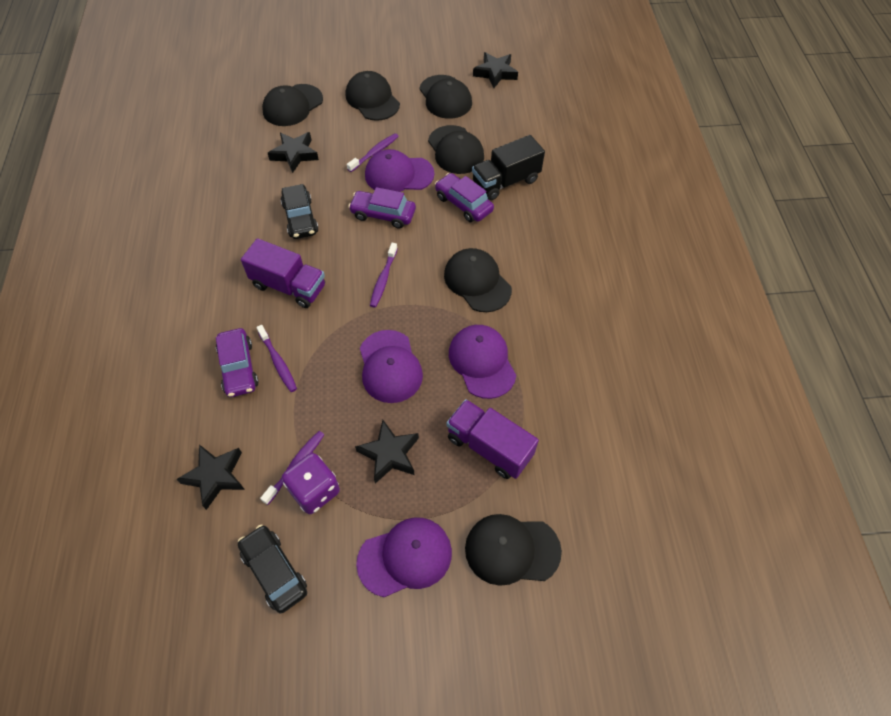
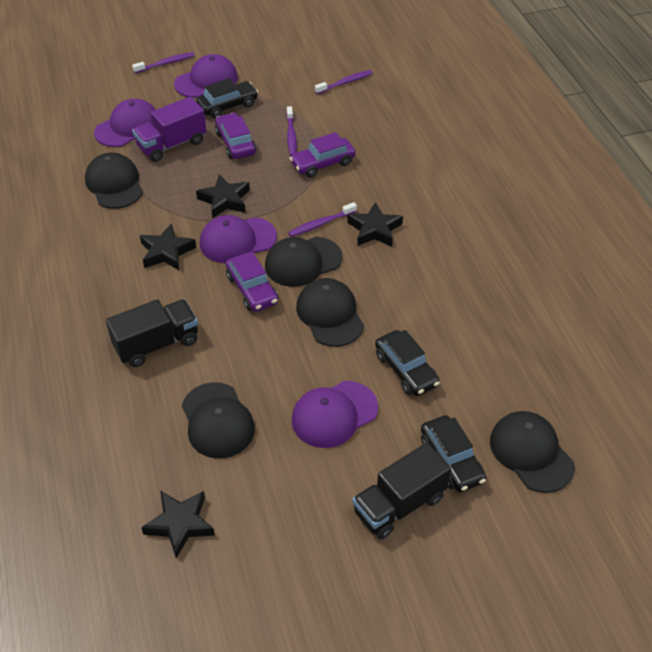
black cap: [262,84,323,126] [346,71,400,121] [419,75,472,119] [428,125,484,174] [444,248,512,312] [465,514,562,586] = 6 -> [85,153,143,209] [182,382,255,458] [265,237,342,287] [296,278,364,347] [490,411,575,493] = 5
black car: [238,525,307,613] [281,184,318,239] = 2 -> [196,78,258,118] [375,330,440,396] [421,415,486,492] = 3
black truck: [472,135,545,200] = 1 -> [106,299,198,367] [353,442,451,539] = 2
purple dice: [282,453,340,514] = 1 -> none = 0
purple truck: [241,238,325,308] [446,399,539,479] = 2 -> [132,96,206,162] = 1

